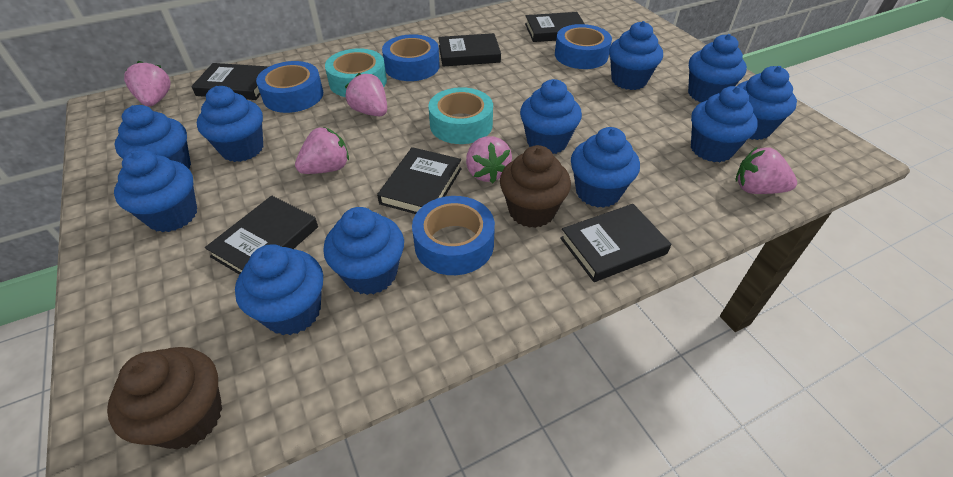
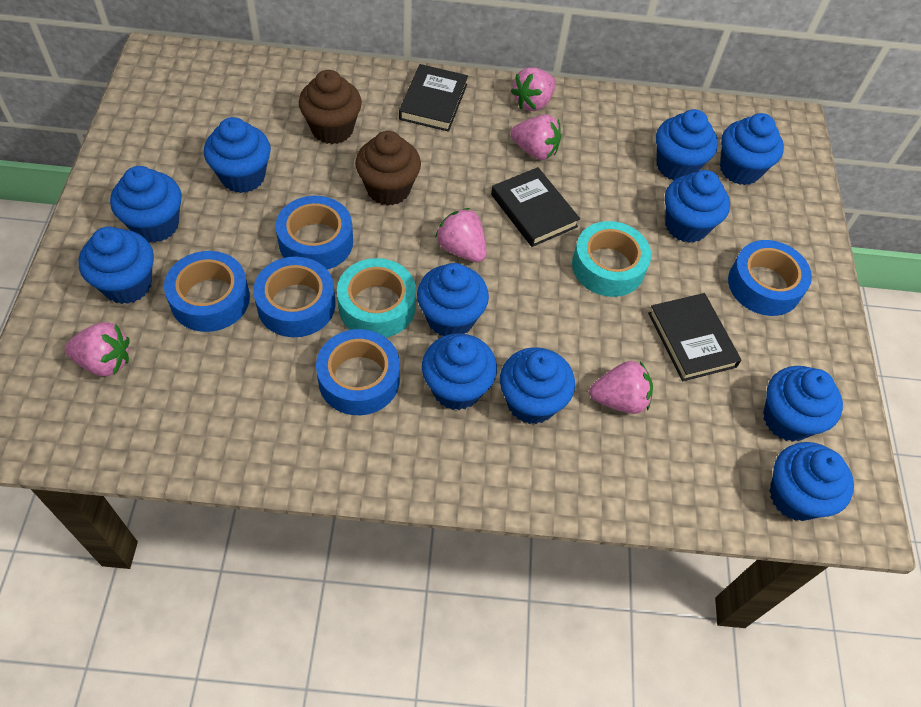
black book: [191,63,269,100] [205,195,318,275] [377,147,462,214] [438,33,501,67] [525,12,585,42] [560,204,671,282] = 6 -> [399,64,468,132] [491,167,580,247] [648,293,741,381] = 3
blue tape: [256,61,323,113] [382,34,440,81] [412,196,495,275] [555,24,612,69] = 4 -> [164,251,250,332] [253,257,336,337] [276,196,353,270] [316,329,400,415] [728,240,812,316] = 5

